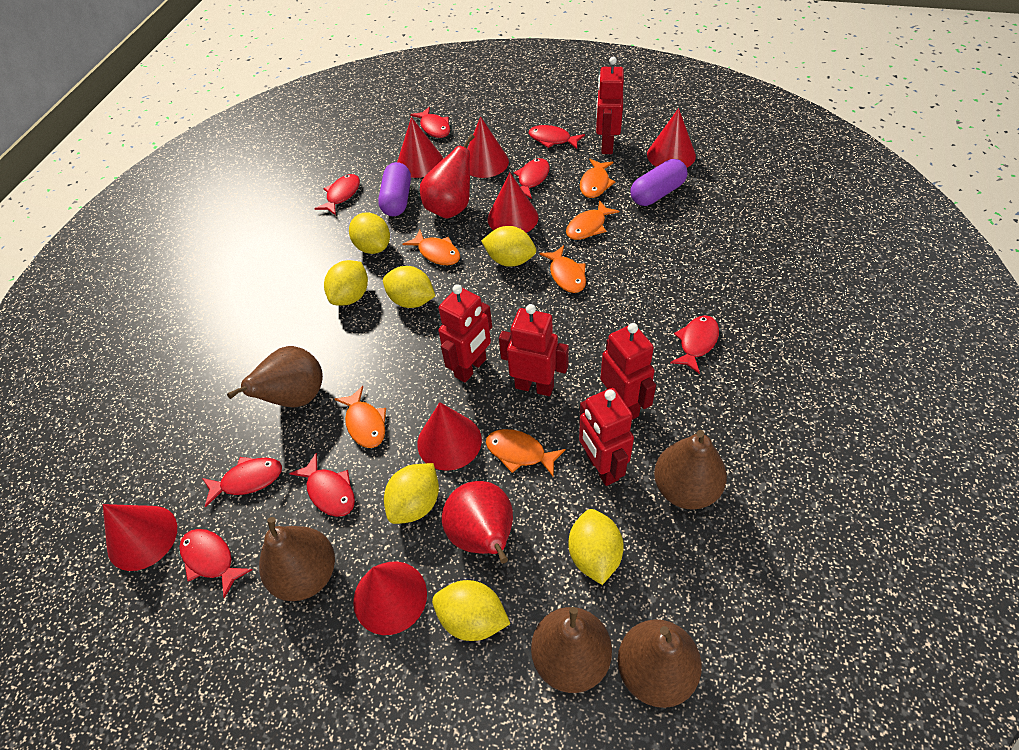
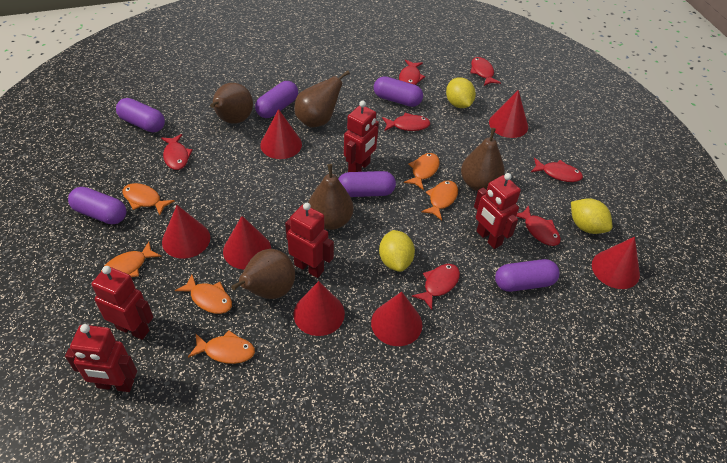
purple capsule: [378,162,411,216] [631,159,687,206] = 2 -> [68,187,126,224] [116,98,165,132] [255,81,298,118] [339,171,396,197] [374,76,423,107] [495,259,559,292] = 6
red fish: [179,529,253,598] [202,457,282,507] [289,453,355,517] [314,174,360,215] [410,107,450,138] [514,158,550,199] [529,125,585,149] [670,315,719,374] = 8 -> [161,134,193,170] [382,113,431,131] [399,60,425,85] [412,264,460,310] [470,57,501,86] [516,205,561,246] [531,158,583,182] = 7
red pear: [420,134,475,219] [442,481,513,564] = 2 -> none = 0
yellow lemon: [324,260,368,306] [349,212,390,254] [383,266,435,308] [384,463,439,524] [432,580,510,641] [481,226,536,267] [568,509,624,585] = 7 -> [379,230,415,272] [446,77,476,108] [571,198,612,234] = 3

